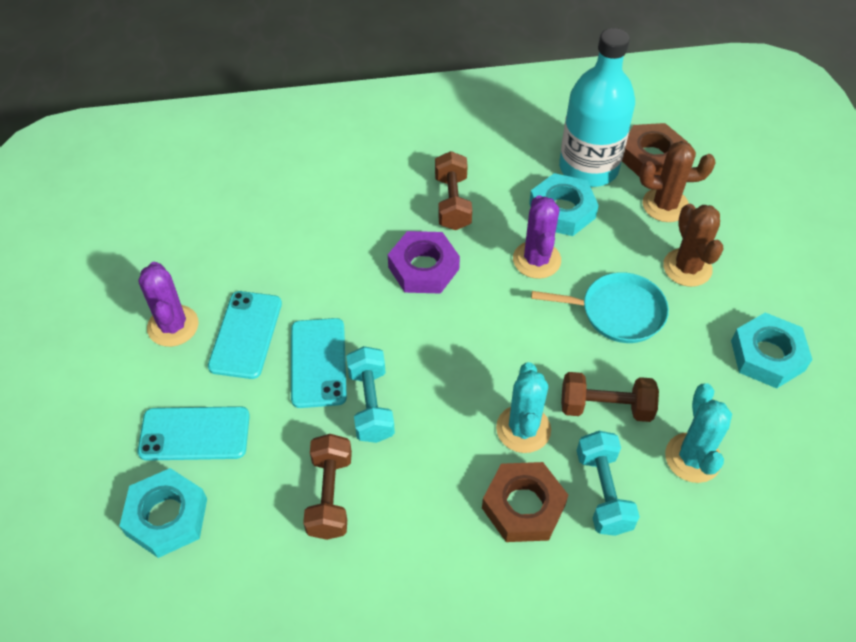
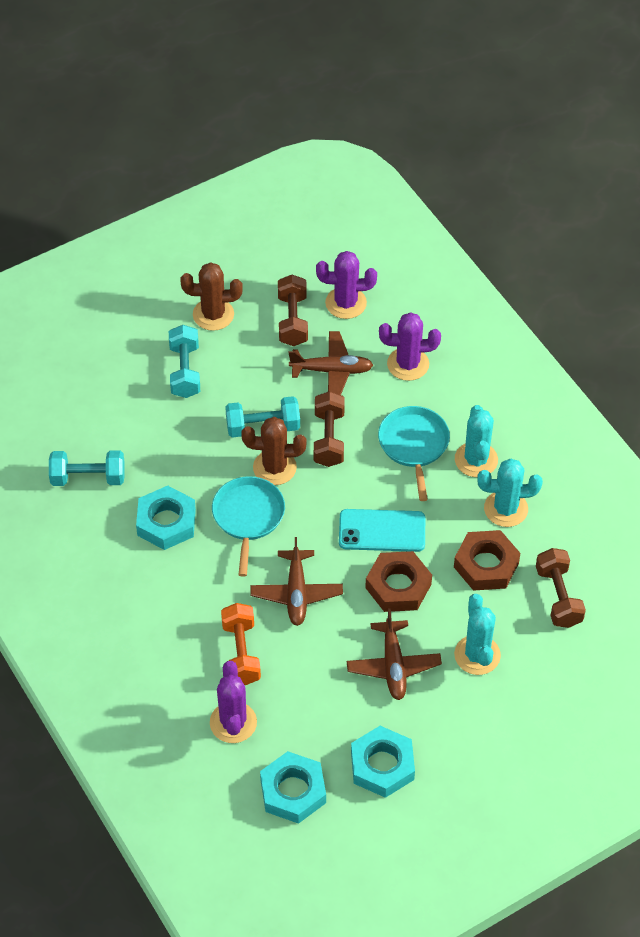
brown plane: none = 0 -> [250,537,343,626] [289,331,373,395] [347,608,442,700] = 3
orange dumbbell: none = 0 -> [221,603,261,685] = 1
purple cactus: [138,262,199,347] [513,195,561,279] = 2 -> [210,661,257,743] [316,251,377,319] [379,312,441,381] = 3
purple nut: [388,231,460,294] = 1 -> none = 0
turquoise bottle: [559,28,635,187] = 1 -> none = 0
turquoise cactus: [496,362,551,453] [665,383,732,483] = 2 -> [454,594,501,675] [455,405,498,477] [477,459,543,527] = 3
turquoise dumbbell: [346,346,395,443] [577,431,640,536] = 2 -> [49,450,125,486] [169,325,200,398] [225,396,300,438] = 3
turquoise pan: [531,272,669,343] = 1 -> [212,476,285,577] [378,406,450,501] = 2
turquoise phone: [137,406,250,461] [208,291,282,379] [291,318,347,408] = 3 -> [339,509,425,552] = 1

